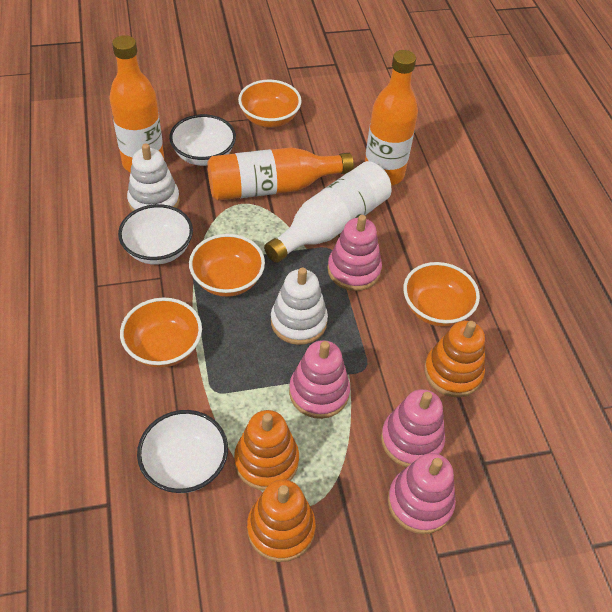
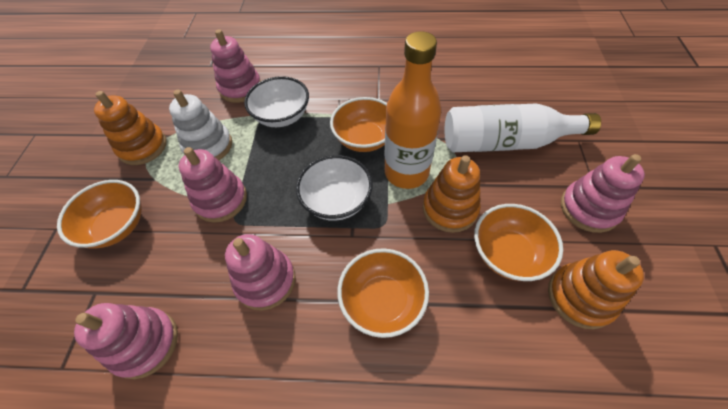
orange bottle: [109,35,164,172] [208,147,354,201] [365,50,418,186] = 3 -> [385,31,442,189] = 1
pink stacking toy: [289,340,350,419] [327,215,382,291] [381,389,445,467] [388,453,456,534] = 4 -> [74,303,178,379] [179,147,247,223] [210,29,261,103] [225,234,296,311] [561,154,645,233] = 5
white bowl: [118,204,193,265] [137,410,228,493] [169,114,236,166] = 3 -> [244,76,309,127] [296,155,373,221] = 2
white stacking toy: [127,143,180,212] [271,267,328,345] = 2 -> [169,90,232,160] = 1

